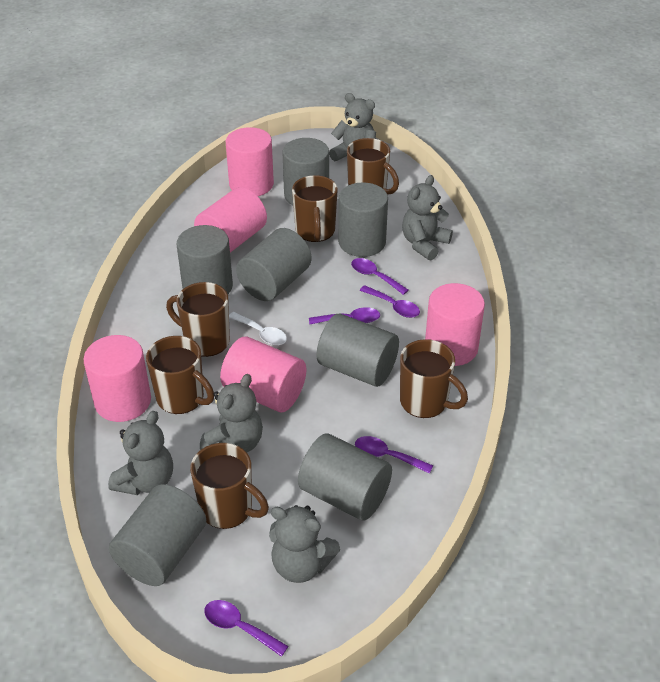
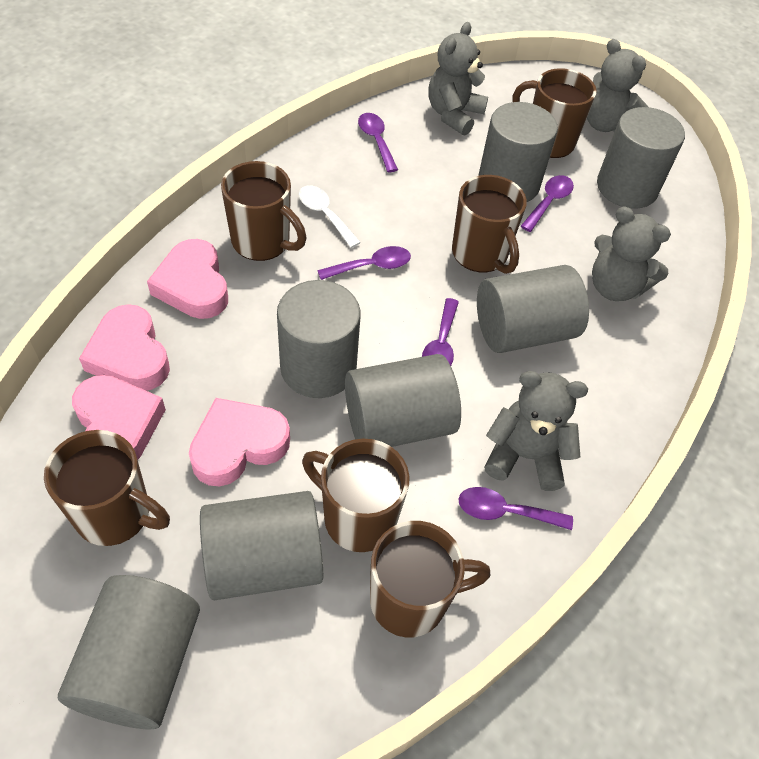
grey teddy bear: [108,411,173,495] [200,374,263,452] [269,505,340,583] [329,93,376,161] [402,175,453,260] = 5 -> [428,22,488,136] [484,371,588,491] [587,39,648,132] [592,207,671,301] = 4
pink cylinder: [84,335,151,422] [194,187,267,253] [220,337,306,412] [226,127,274,196] [425,283,485,366] = 5 -> none = 0
pink heart: none = 0 -> [72,375,166,460] [79,304,170,391] [147,239,228,319] [189,398,290,487] = 4

